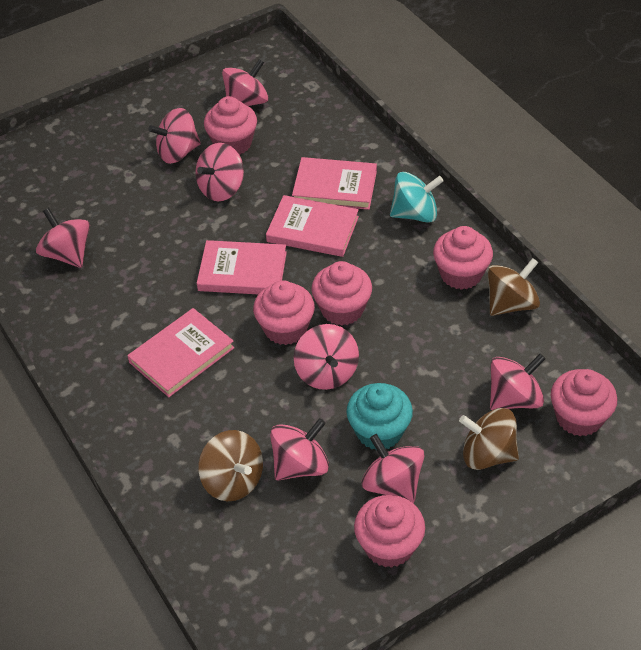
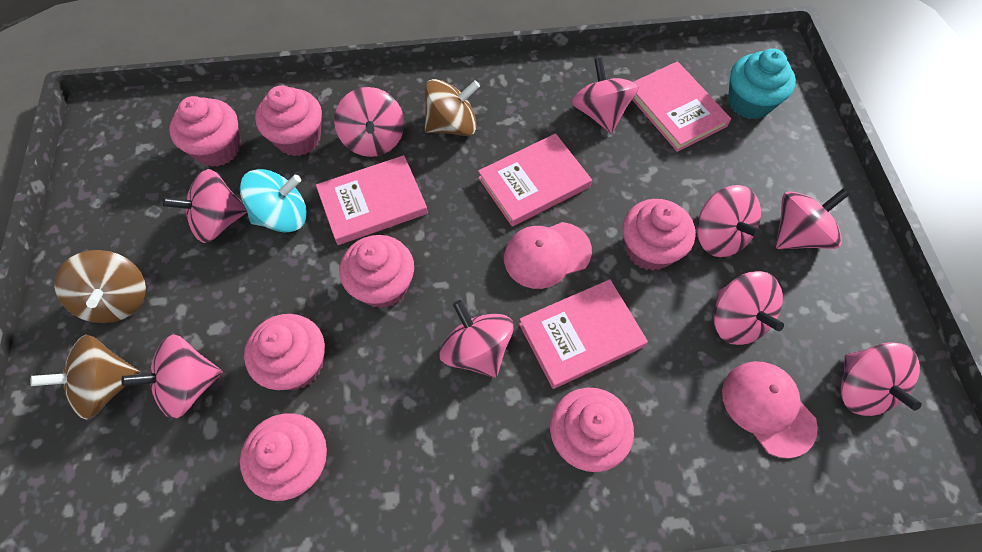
pink cap: none = 0 -> [504,222,592,289] [722,361,818,458] = 2
pink cupcake: [204,96,257,155] [253,280,315,345] [311,261,372,325] [354,495,425,568] [433,226,493,290] [551,369,617,436] = 6 -> [169,96,241,167] [240,413,327,501] [244,314,325,390] [255,86,322,156] [340,235,414,308] [550,388,634,472] [623,199,696,271] = 7
pink spinning top: [36,208,90,268] [148,108,201,164] [195,143,244,201] [222,59,269,106] [270,418,329,480] [294,324,359,390] [361,434,424,503] [490,354,545,410] = 8 -> [121,334,223,419] [162,169,247,243] [334,87,404,157] [439,300,514,378] [572,57,639,133] [697,185,762,257] [714,271,784,345] [776,189,850,249] [841,342,922,416] = 9

